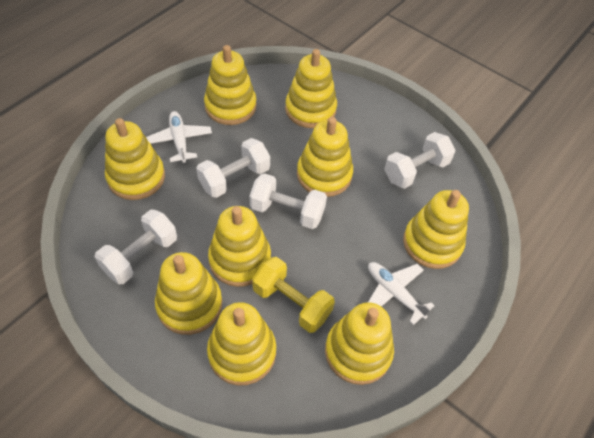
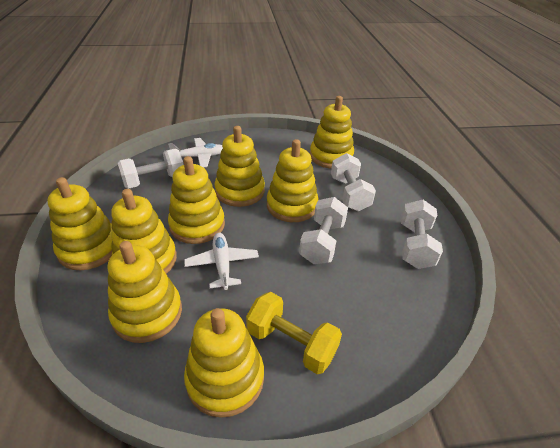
yellow stacking toy: [105,118,165,200] [155,252,222,335] [204,45,257,125] [207,302,276,386] [208,206,271,287] [285,49,337,128] [297,117,353,197] [325,302,394,385] [403,190,469,269] = 9 -> [47,177,112,270] [108,241,182,343] [111,189,177,274] [168,156,225,244] [184,308,264,418] [215,126,265,207] [267,139,318,222] [310,96,354,169] = 8

